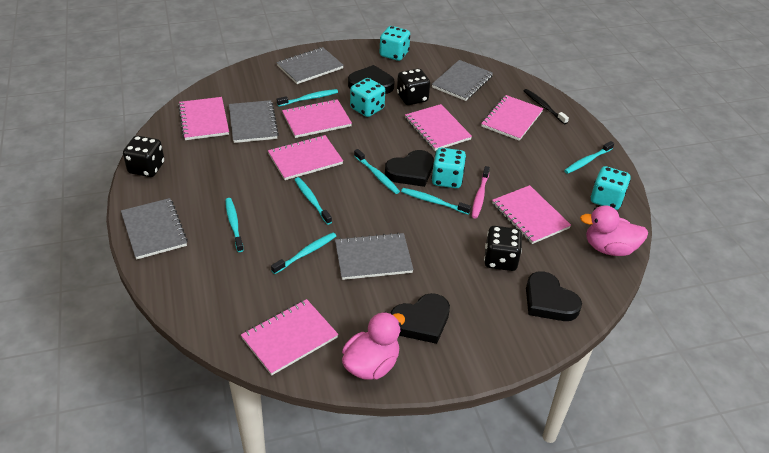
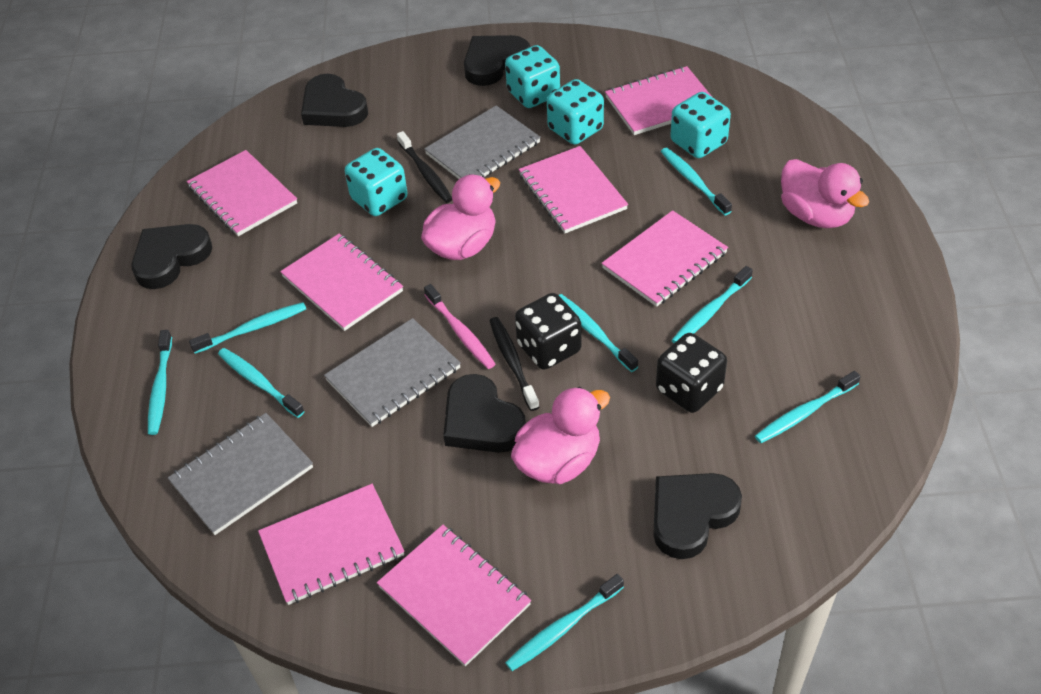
black dice: [123,136,165,177] [397,68,430,105] [484,226,522,271] = 3 -> [515,293,582,370] [656,333,727,413] = 2
black heart: [348,65,395,94] [385,150,434,187] [390,293,450,344] [526,271,582,321] = 4 -> [131,224,212,289] [301,74,368,127] [443,374,526,453] [464,35,530,86] [653,473,742,559] = 5
black toothbrush: [524,89,569,124] = 1 -> [397,131,452,203] [489,317,539,411] = 2
grey notebook: [121,198,188,260] [229,100,279,143] [277,47,344,84] [335,232,414,280] [432,60,493,101] = 5 -> [168,413,313,535] [324,318,461,427] [424,105,541,179] = 3
pink duck: [342,312,405,380] [580,205,648,256] = 2 -> [421,175,500,260] [511,387,610,484] [781,159,869,228] = 3
turquoise toothbrush: [225,198,244,252] [271,232,336,274] [277,89,338,107] [294,177,332,225] [354,149,400,194] [401,188,471,215] [564,141,614,174] = 7 -> [148,330,172,435] [189,302,306,354] [218,348,304,418] [505,574,624,671] [559,294,638,372] [661,148,732,215] [671,266,753,343] [755,371,861,443] = 8

